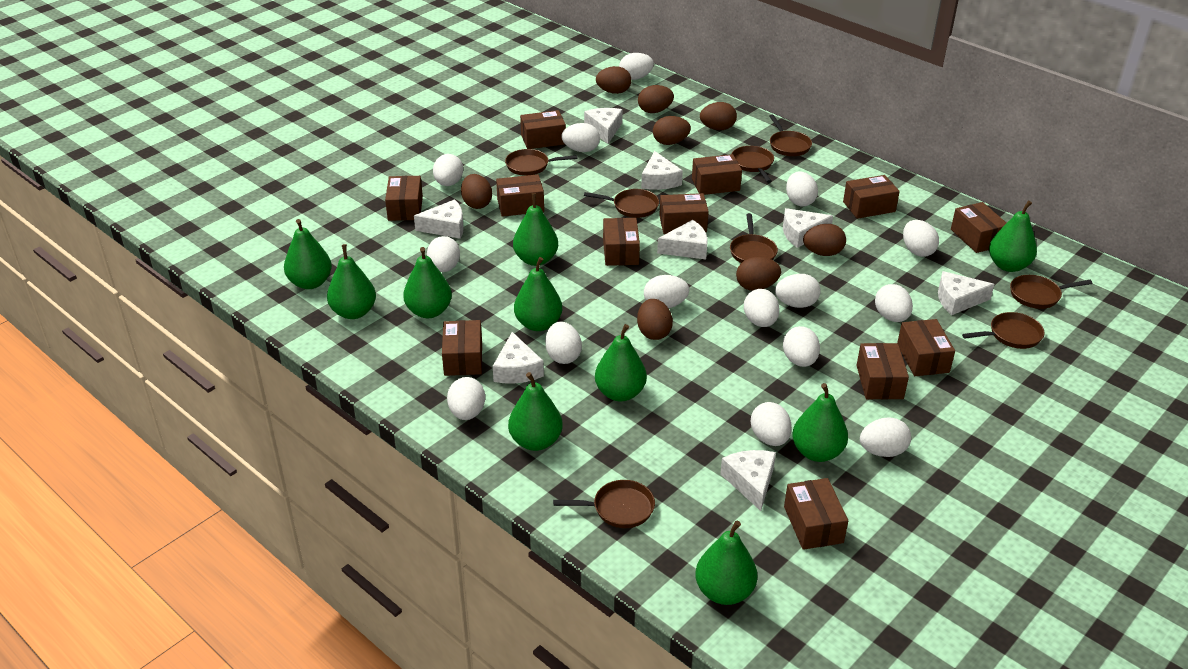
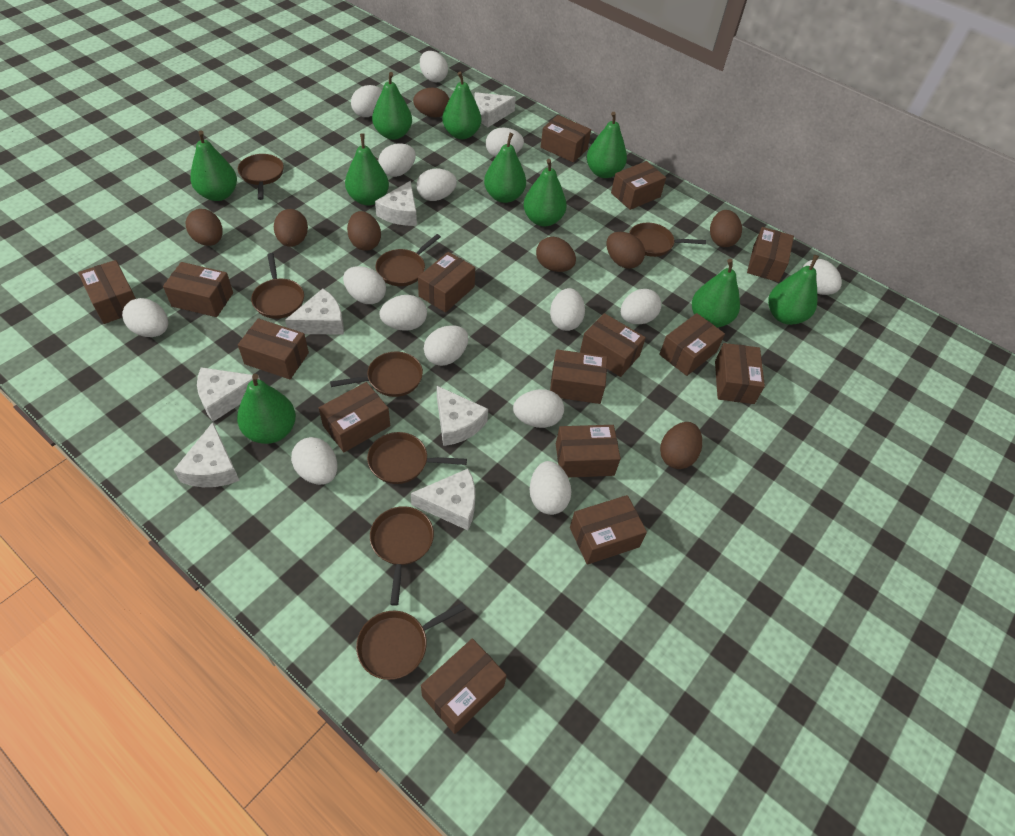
brown box: [385,176,423,221] [442,320,482,376] [496,174,544,217] [520,110,566,149] [603,218,640,266] [659,193,709,234] [692,154,742,195] [784,478,848,550] [843,175,900,219] [856,343,909,399] [897,319,955,376] [951,202,1006,253] = 12 -> [78,260,136,324] [163,262,233,317] [238,318,309,379] [319,382,390,452] [418,252,475,312] [421,638,507,734] [541,115,591,163] [550,349,607,404] [556,425,621,478] [570,495,647,565] [580,313,646,377] [611,161,666,210] [659,313,725,376] [715,343,765,404] [747,227,794,282] = 15
white cheese: [414,199,464,239] [493,332,544,383] [584,108,623,144] [641,151,683,190] [657,220,708,259] [720,450,776,511] [783,208,833,248] [938,271,995,315] = 8 -> [174,422,240,487] [197,367,260,422] [285,289,344,335] [375,181,417,226] [411,469,475,530] [437,386,488,446] [474,92,516,127] = 7

